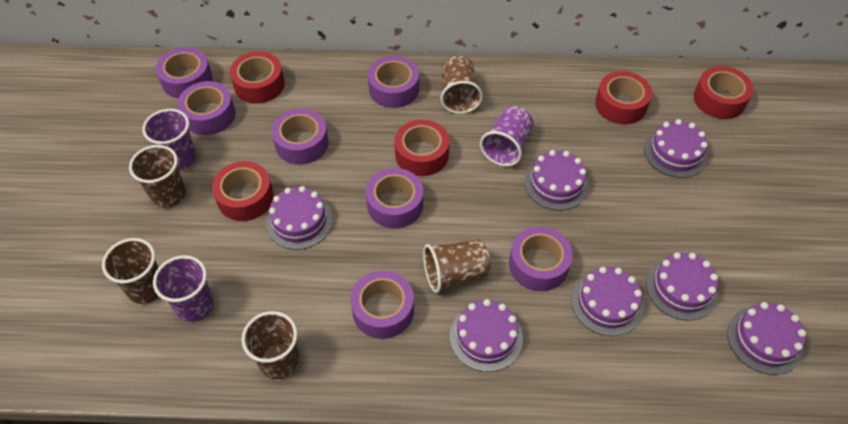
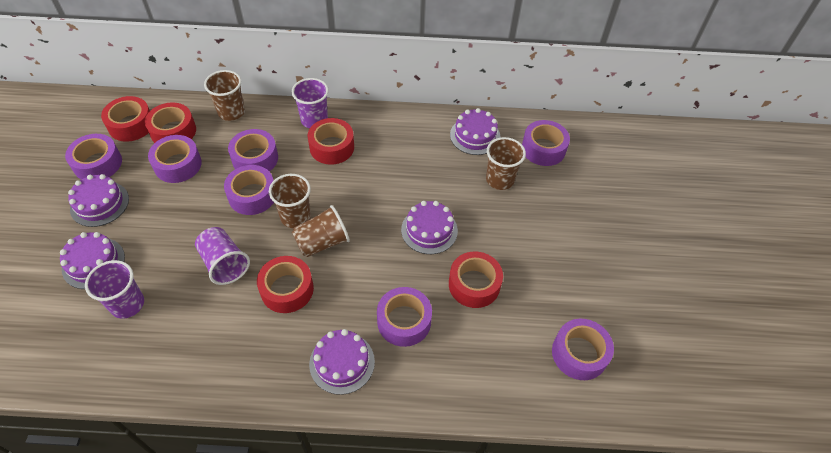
brown cup: [102,238,159,304] [129,145,186,208] [241,311,299,379] [423,239,490,293] [441,56,483,114] = 5 -> [204,70,245,121] [269,174,311,228] [292,205,350,257] [486,137,526,190] = 4
purple cake: [266,186,333,250] [450,299,523,372] [525,150,589,211] [571,267,644,336] [644,119,708,178] [646,252,718,321] [727,302,806,375] = 7 -> [60,232,125,289] [68,174,129,227] [309,329,375,395] [401,201,458,254] [450,108,500,155] = 5

